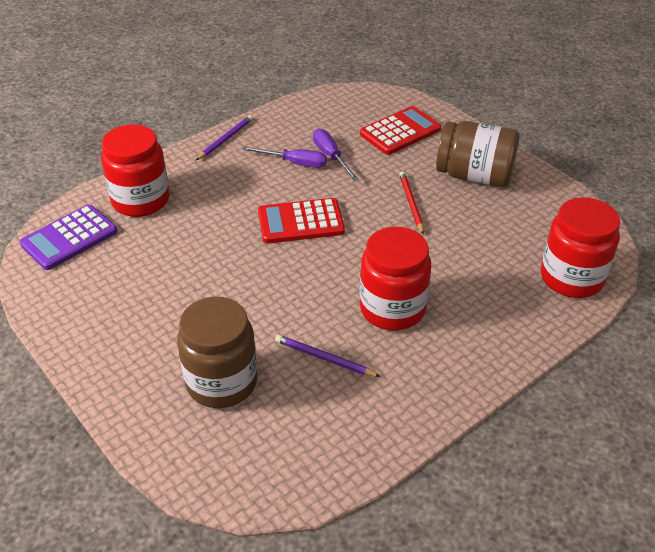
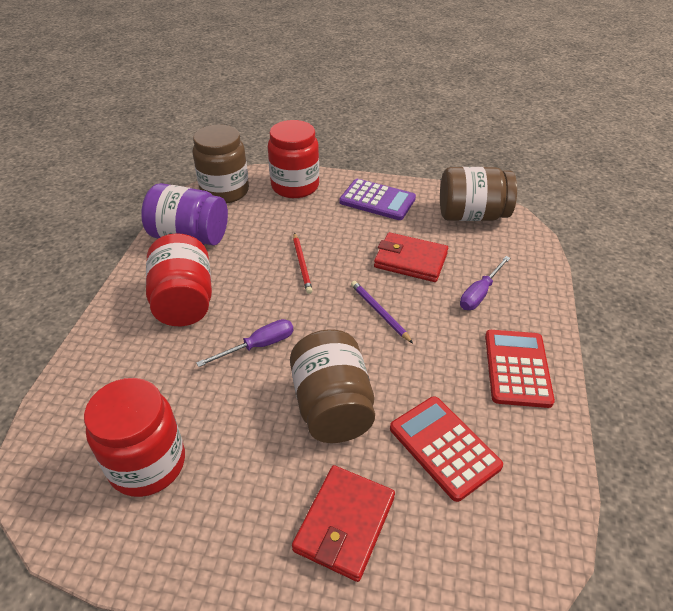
brown jar: [177,297,258,408] [436,121,520,187] = 2 -> [193,125,249,204] [290,330,375,443] [440,167,517,221] = 3
purple jar: none = 0 -> [141,183,228,246] = 1
purple pencil: [196,115,253,160] [275,335,381,377] = 2 -> [351,281,413,343] = 1
red wallet: none = 0 -> [292,465,395,582] [374,232,448,282] = 2

